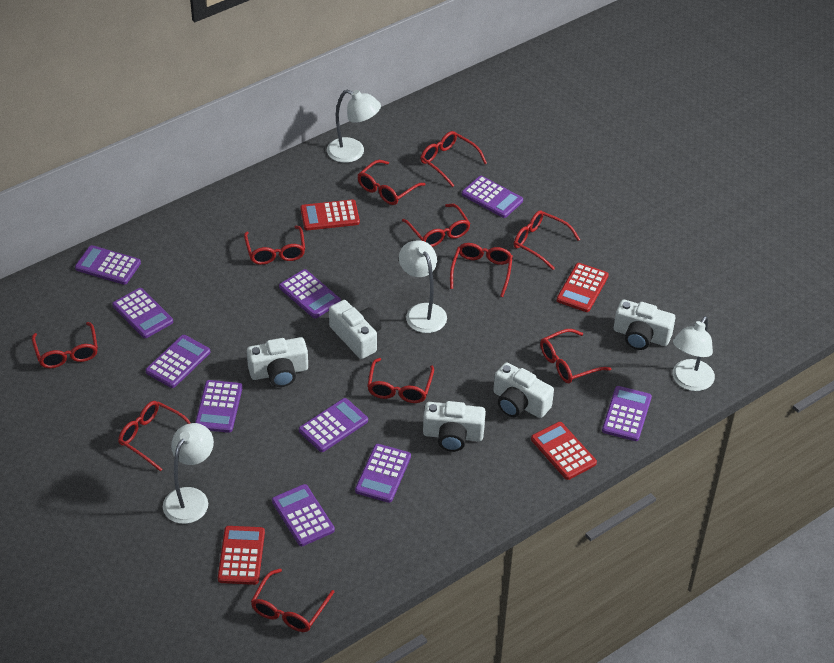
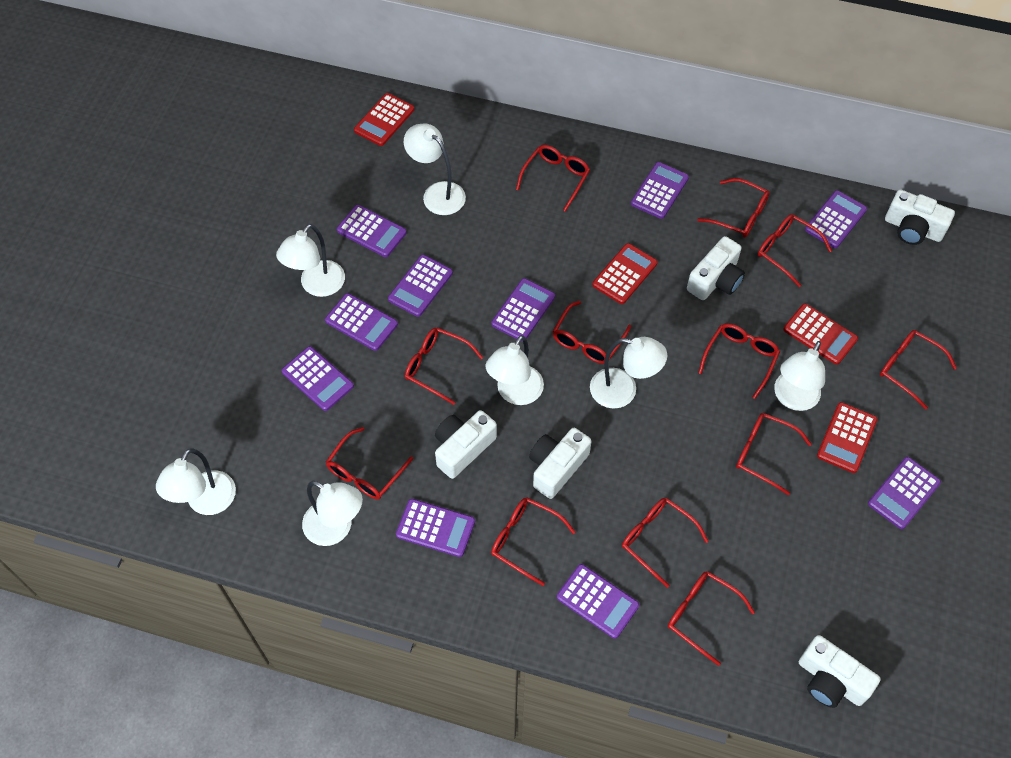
red glasses: [32,322,98,368] [118,401,191,472] [244,226,305,265] [251,569,334,632] [358,160,426,205] [367,358,434,403] [402,204,471,247] [420,131,487,187] [450,243,513,297] [514,210,580,270] [540,329,612,383] = 11 -> [326,427,413,500] [405,328,483,405] [491,498,576,586] [516,145,590,212] [552,301,631,364] [622,498,709,588] [668,571,755,666] [697,178,770,238] [698,323,780,399] [736,413,811,495] [758,214,832,287] [880,330,957,410] = 12
white lamp: [163,423,214,524] [327,90,381,163] [399,240,447,333] [673,316,715,391] = 4 -> [156,449,236,515] [276,224,345,297] [302,481,363,546] [404,123,466,215] [485,335,544,405] [590,337,667,409] [774,341,825,411] = 7

